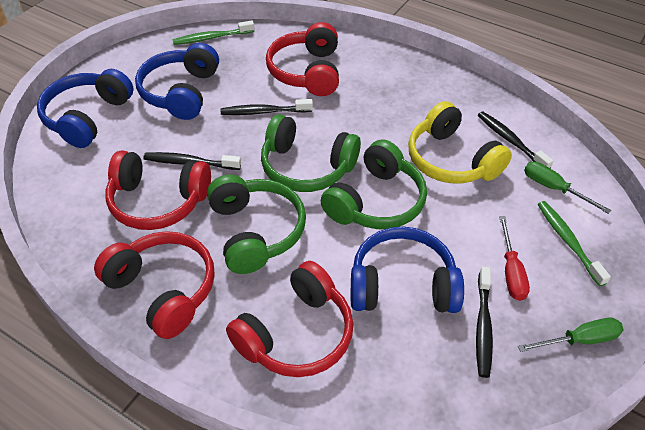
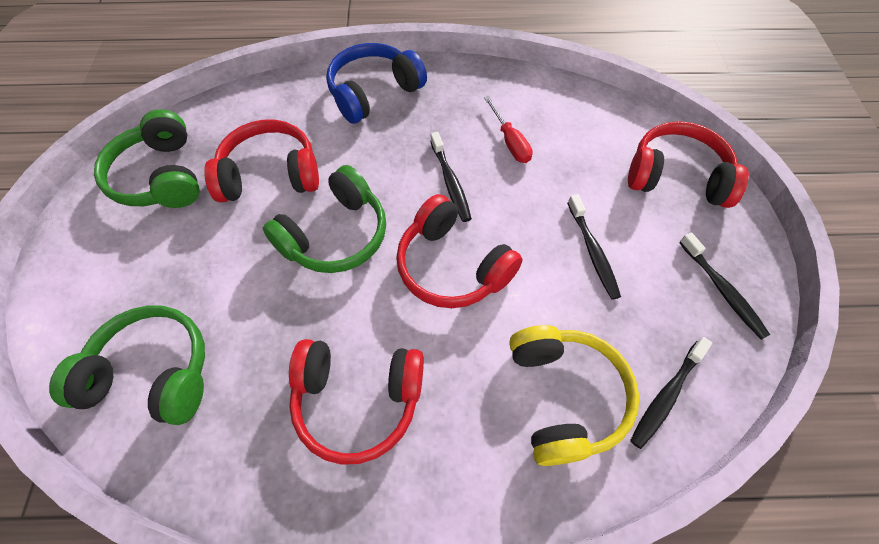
blue headphones: [37,69,134,148] [135,43,219,120] [351,226,464,313] = 3 -> [326,43,427,124] = 1
green screwdriver: [518,318,624,352] [524,161,611,214] = 2 -> none = 0
green toothbrush: [172,20,254,45] [538,201,611,286] = 2 -> none = 0

